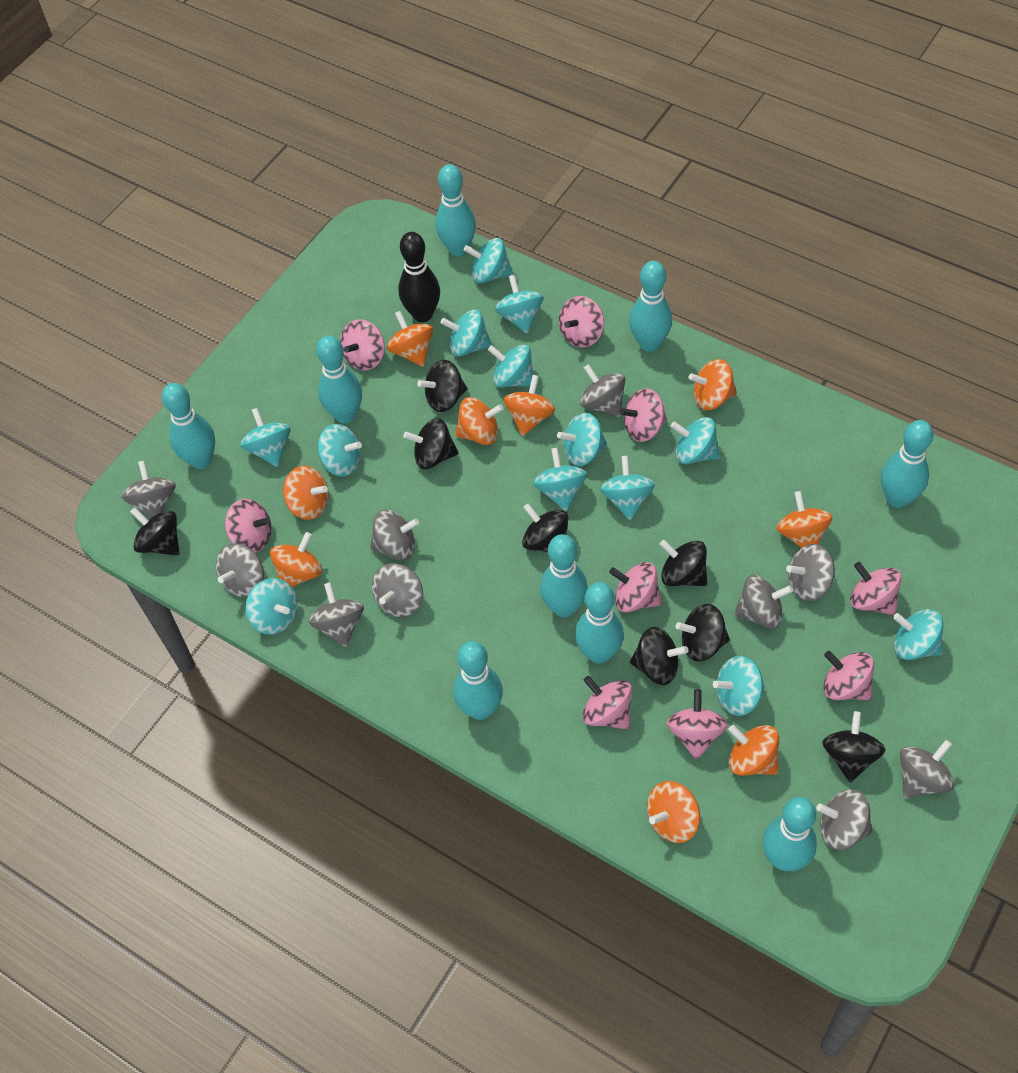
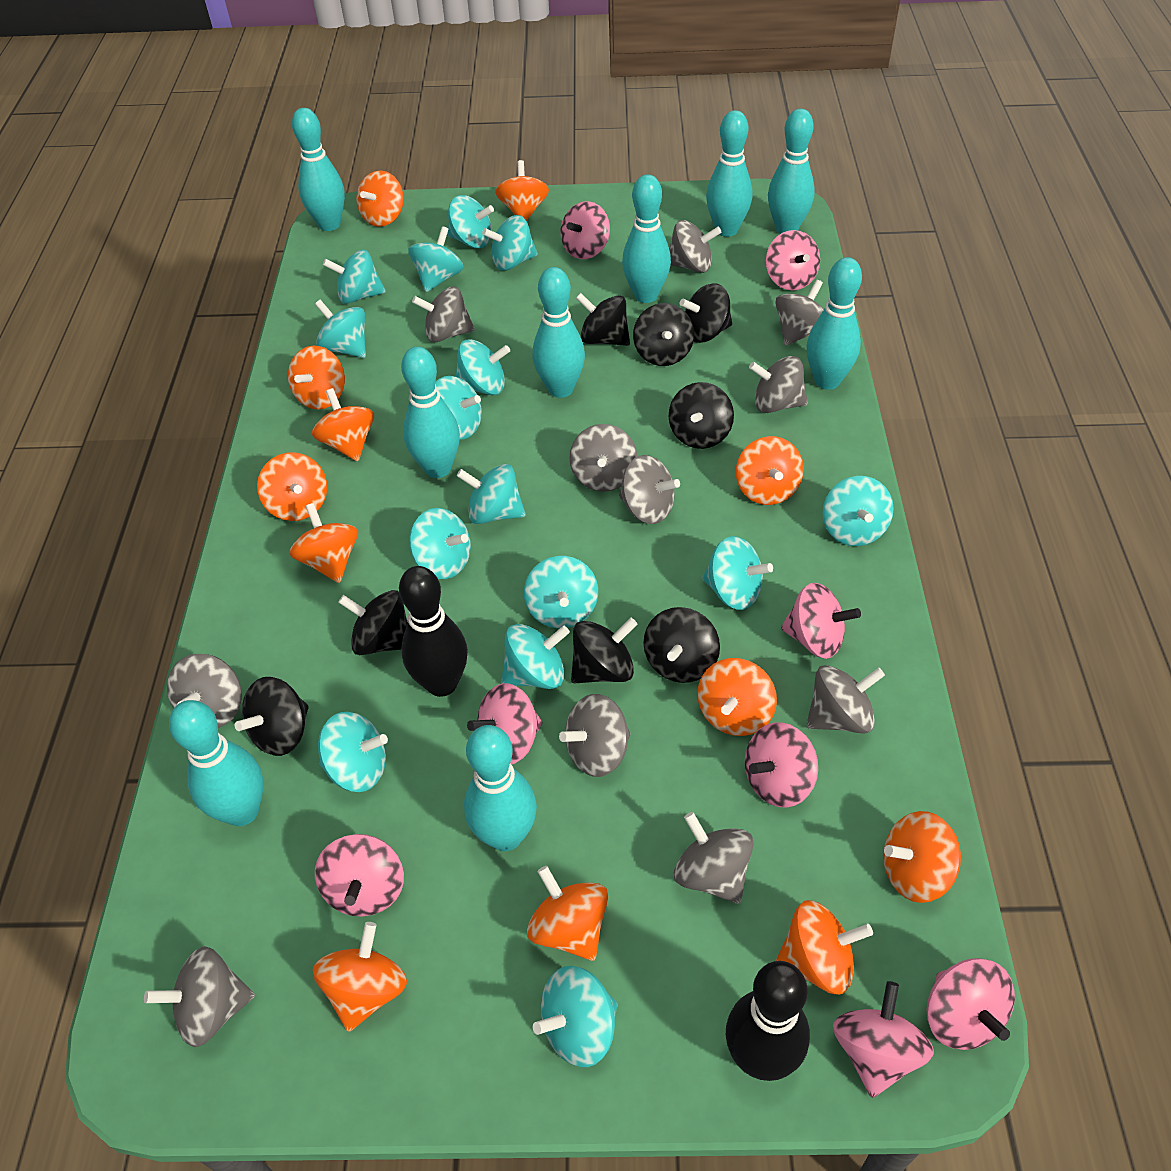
black bowling pin: [398,232,440,322] = 1 -> [399,566,468,697] [726,961,810,1081] = 2
grey spinning top: [122,460,176,518] [216,543,264,597] [308,582,364,647] [370,510,419,560] [372,563,423,617] [580,364,625,417] [734,575,793,628] [786,544,835,601] [816,789,873,850] [900,740,954,798] = 10 -> [144,946,255,1047] [167,654,242,728] [412,286,475,342] [559,694,631,777] [569,424,637,492] [619,455,680,524] [669,220,721,273] [674,812,753,904] [749,356,808,413] [775,279,824,346] [806,665,885,734] = 11
orange spinning top: [270,532,322,587] [283,466,329,520] [387,311,433,367] [455,397,504,445] [504,375,555,436] [647,781,700,843] [689,359,737,410] [728,725,779,776] [776,491,832,548] = 9 -> [257,452,327,521] [288,346,345,410] [289,503,358,583] [312,388,374,461] [313,922,407,1032] [356,170,404,227] [495,160,549,221] [527,866,608,961] [697,658,777,736] [736,436,804,505] [776,900,873,995] [883,811,961,903] = 12
pink spinning top: [225,499,272,553] [340,319,385,371] [559,296,604,348] [582,676,632,729] [609,562,662,612] [620,388,667,442] [667,689,728,760] [823,651,874,700] [850,562,902,615] = 9 -> [315,834,404,916] [467,683,542,765] [560,201,610,259] [745,722,818,808] [766,230,820,290] [781,583,861,659] [833,981,934,1098] [926,958,1015,1050] = 8
turquoise spinning top: [240,407,291,467] [245,578,298,635] [318,424,362,477] [441,310,492,357] [464,238,513,283] [488,345,534,388] [495,275,544,333] [533,448,587,511] [557,413,607,466] [600,456,655,520] [671,417,720,464] [713,656,765,716] [893,609,943,660] = 13 -> [315,300,366,358] [318,712,388,792] [323,249,386,304] [408,226,463,292] [409,508,471,579] [435,376,482,440] [448,195,494,248] [455,339,510,395] [457,464,526,524] [482,215,538,270] [501,624,570,689] [524,556,598,628] [533,966,618,1067] [702,536,773,610] [823,476,894,546] = 15

